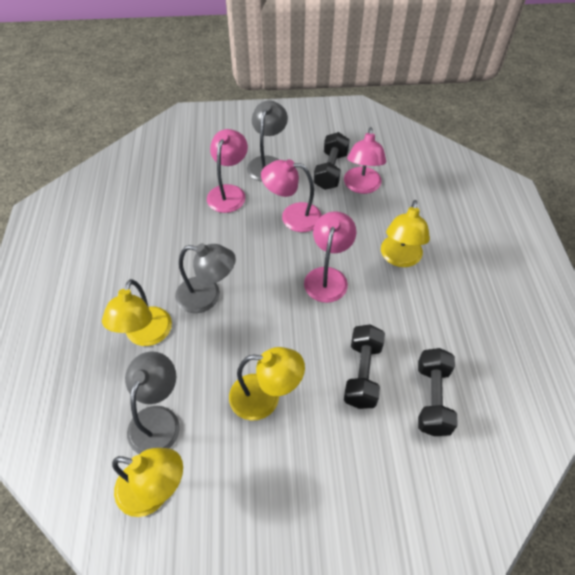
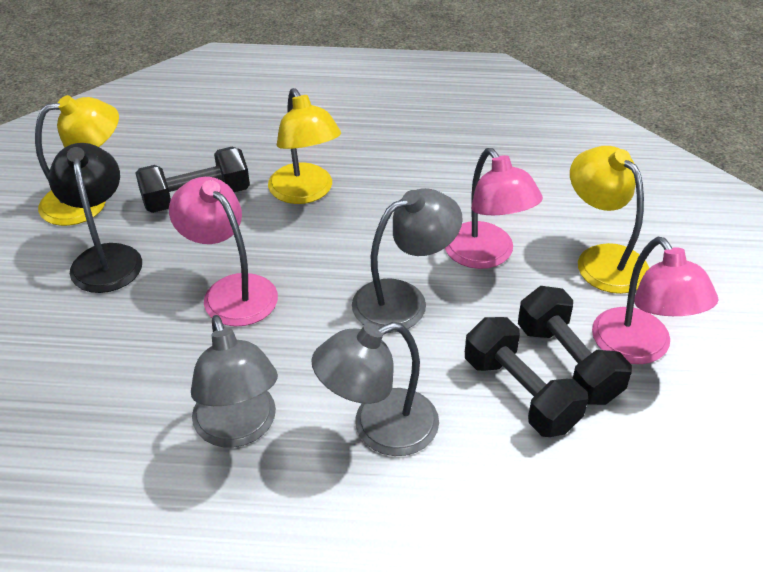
black lamp: none = 0 -> [49,143,142,293] = 1
pink lamp: [207,129,248,213] [261,159,322,232] [304,211,356,303] [344,127,386,194] = 4 -> [169,177,278,326] [445,148,543,269] [592,237,718,364] = 3
yellow lamp: [102,279,172,346] [112,448,183,517] [229,347,305,421] [381,200,430,267] = 4 -> [35,95,119,226] [268,88,341,204] [570,146,649,294] = 3

